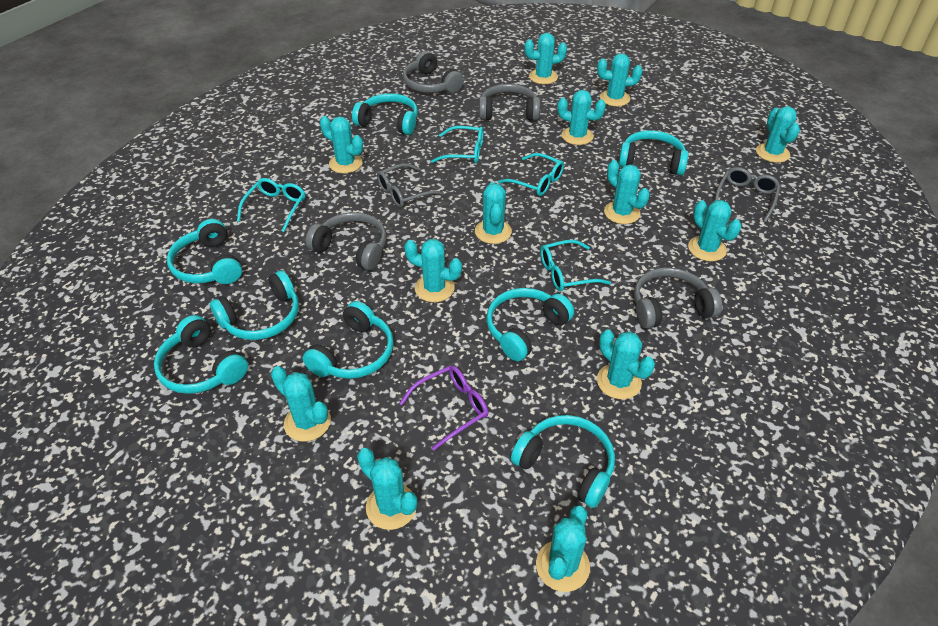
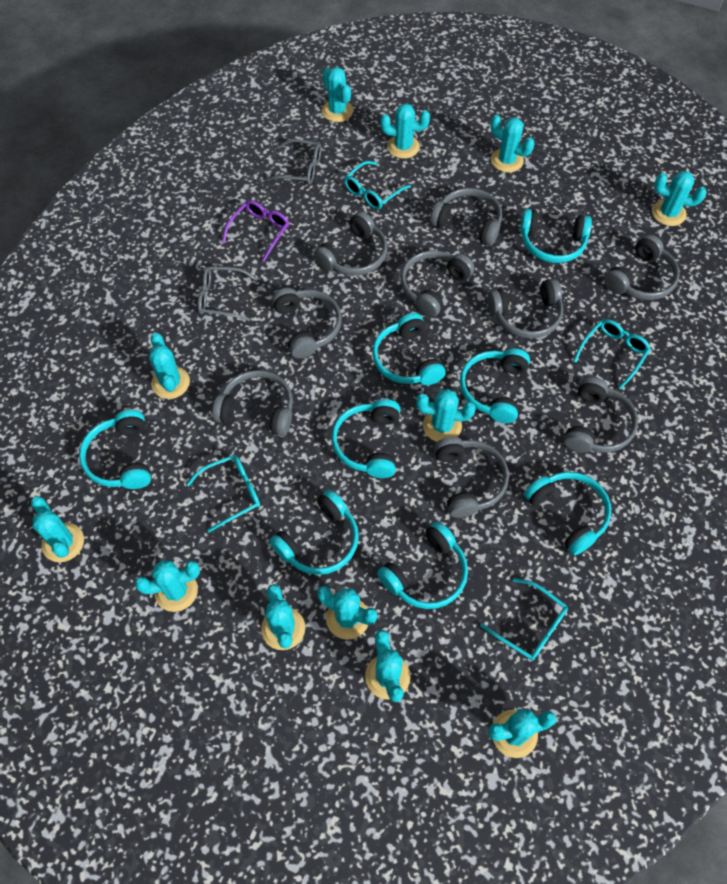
grey headphones: [306,212,387,271] [403,51,464,93] [479,84,540,121] [634,267,722,329] = 4 -> [212,370,293,436] [272,288,342,358] [314,211,388,276] [401,250,474,317] [430,188,502,246] [434,437,509,518] [487,278,563,339] [564,377,638,453] [604,234,680,300] = 9
turquoise cactus: [271,366,331,442] [320,116,363,173] [357,448,417,530] [404,239,462,302] [475,182,512,244] [524,33,567,84] [536,505,590,592] [557,90,606,145] [597,53,642,107] [597,329,655,399] [604,160,650,224] [688,200,742,262] [756,106,800,163] = 13 -> [31,496,84,562] [135,560,200,612] [149,333,190,399] [261,584,305,650] [317,586,377,640] [322,67,353,122] [365,630,411,702] [380,103,430,159] [416,389,476,442] [488,709,556,758] [491,115,535,173] [652,171,707,226] = 12

